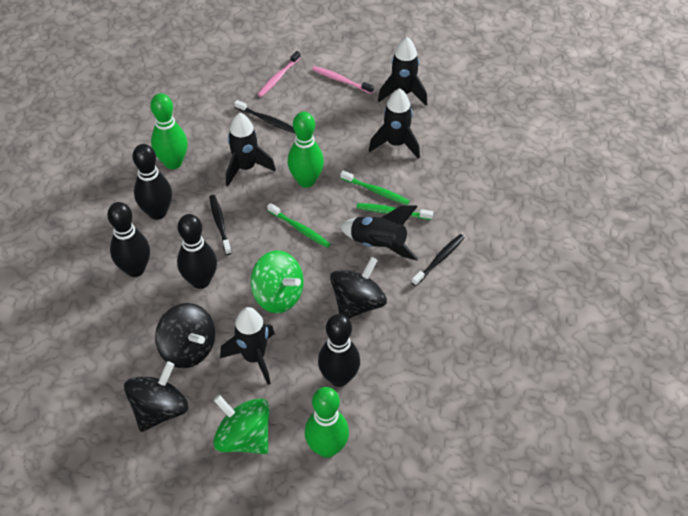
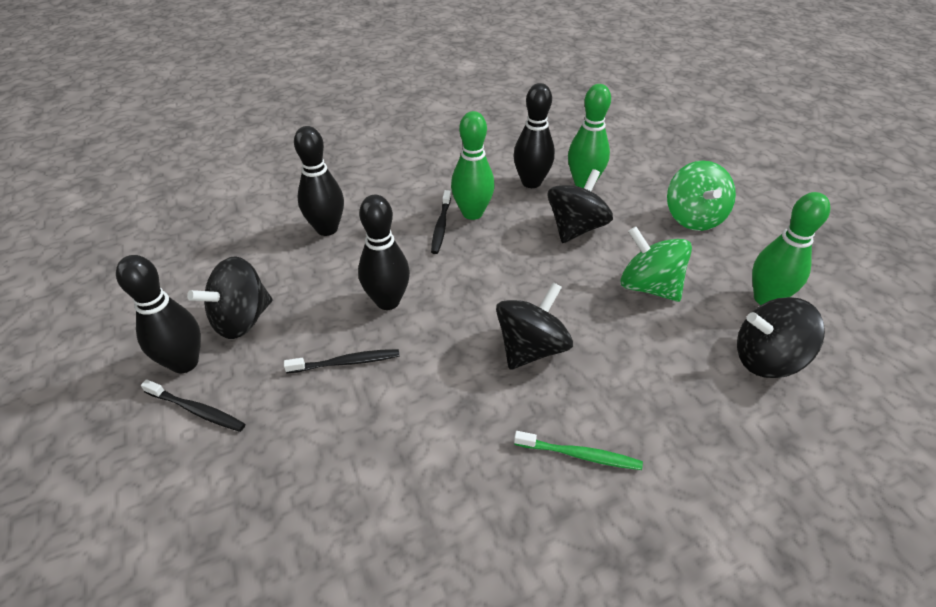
black rocket: [220,307,275,385] [226,113,276,186] [339,205,418,260] [369,88,420,159] [378,37,427,105] = 5 -> none = 0
black spinning top: [124,361,188,432] [155,303,215,368] [330,257,387,319] = 3 -> [187,256,273,339] [496,282,573,370] [547,169,613,243] [737,297,825,378] = 4
green toothbrush: [267,203,330,248] [340,170,410,205] [357,203,433,220] = 3 -> [514,431,643,470] = 1
pink toothbrush: [257,51,301,97] [312,66,374,94] = 2 -> none = 0

